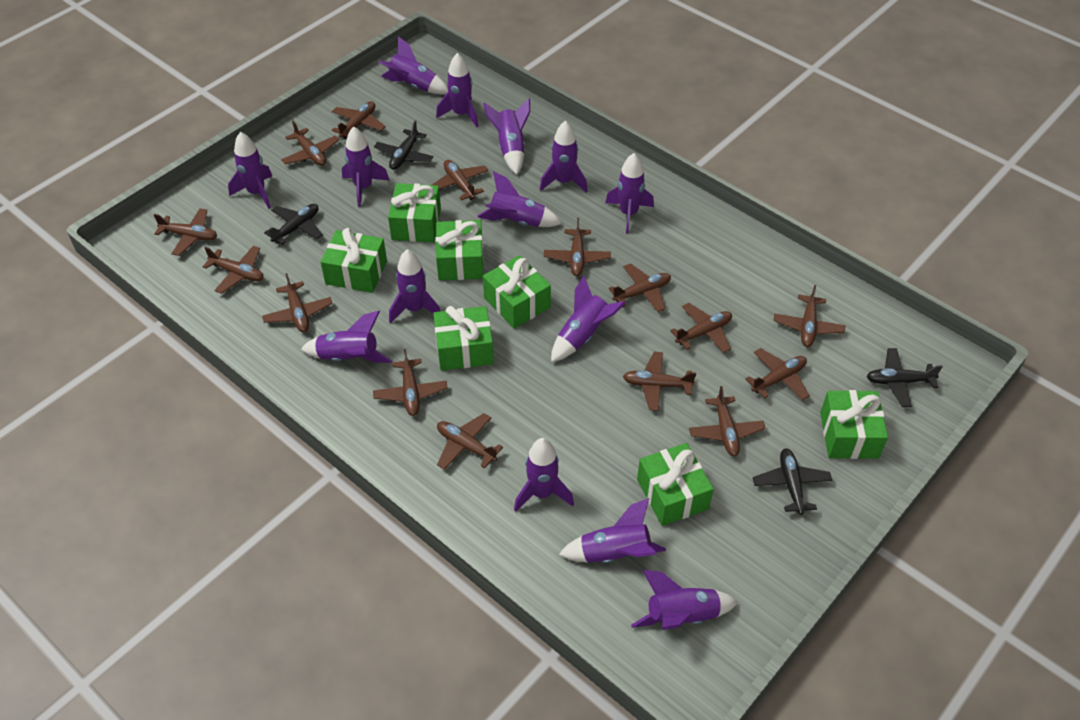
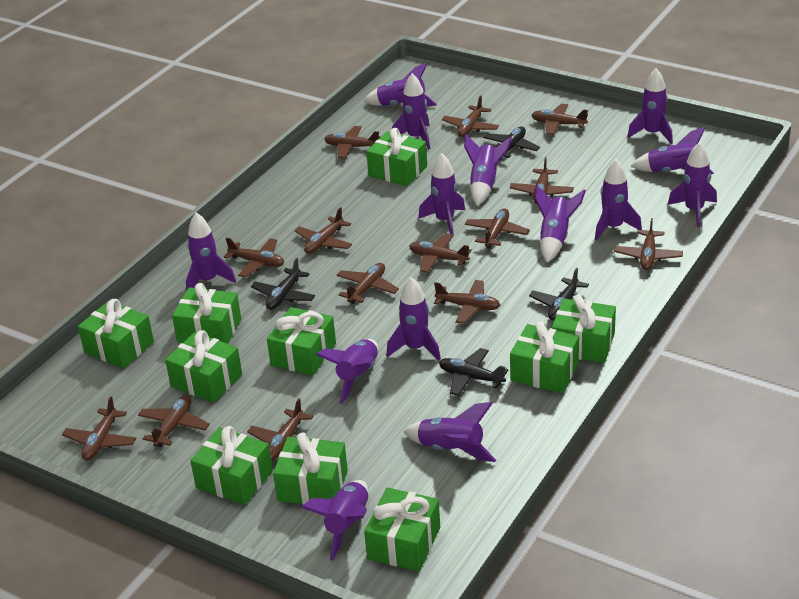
brown plane: [154,208,217,256] [202,246,264,294] [262,273,333,332] [281,121,339,166] [332,101,386,139] [373,349,448,416] [432,160,488,200] [437,413,503,470] [544,218,611,276] [609,263,671,312] [623,351,696,411] [670,303,732,353] [689,386,766,456] [745,348,810,400] [774,285,845,347] = 15 -> [62,396,136,461] [138,395,210,447] [224,237,284,278] [247,398,314,461] [294,207,352,254] [324,126,380,158] [336,263,399,304] [409,233,472,273] [434,280,500,324] [442,96,499,137] [465,208,530,249] [510,157,574,204] [532,104,588,135] [614,218,683,270] = 14
green gift: [321,228,387,293] [388,183,441,242] [433,306,494,371] [435,220,484,281] [483,255,551,328] [637,443,714,526] [820,390,888,459] = 7 -> [78,299,154,369] [165,330,242,403] [172,283,241,344] [190,426,273,505] [267,307,336,376] [273,432,348,505] [364,487,440,572] [366,128,427,186] [510,321,579,393] [552,294,616,363] = 10

